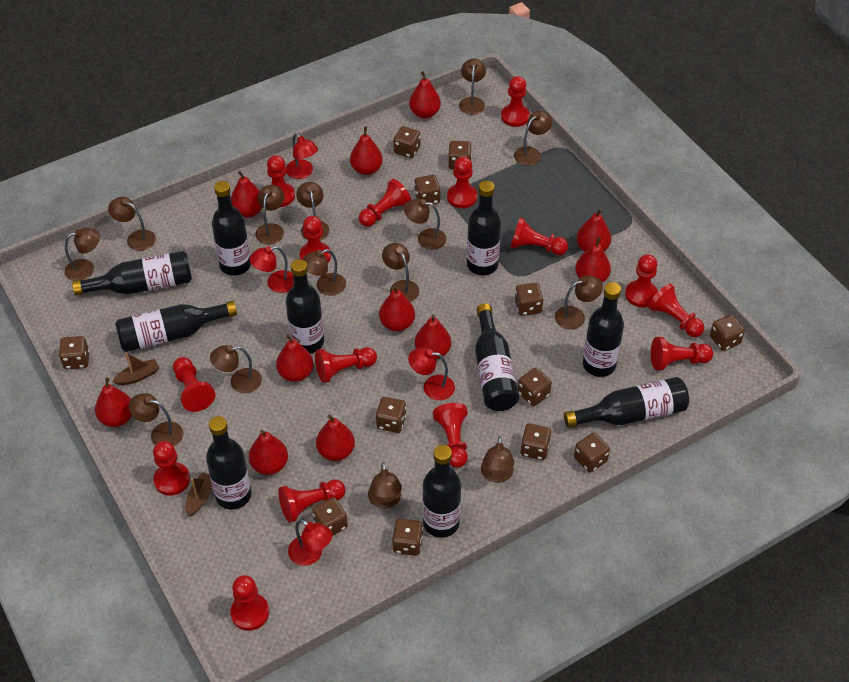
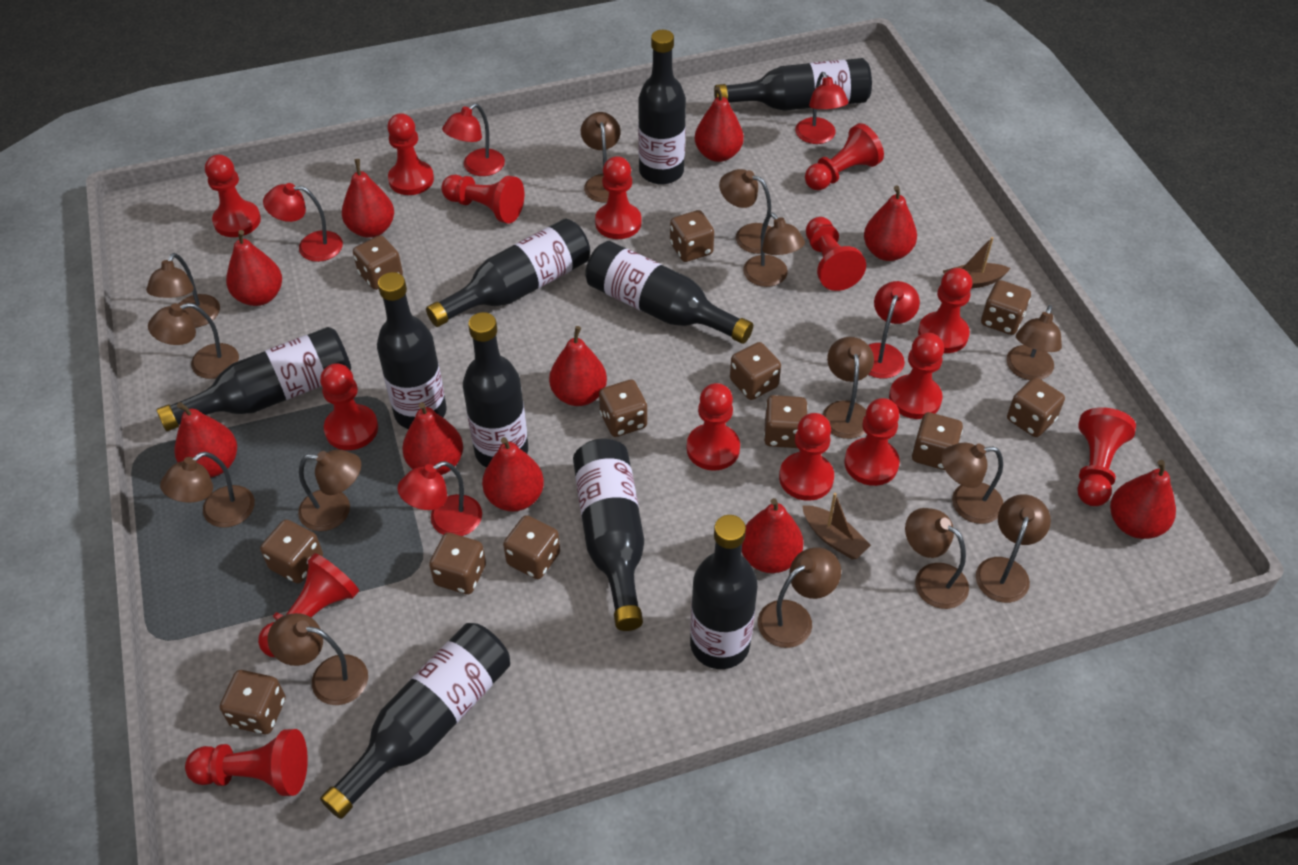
red lamp: [249,246,294,293] [286,133,318,179] [288,519,333,566] [408,347,455,400] = 4 -> [263,183,343,262] [397,461,482,536] [442,103,505,176] [795,72,848,144] [868,281,920,378] = 5
red pear: [95,377,132,427] [231,171,262,218] [249,430,288,475] [276,334,314,382] [316,414,355,461] [350,127,383,175] [379,285,415,331] [409,71,441,119] [415,315,451,359] [575,236,611,283] [577,209,611,252] = 11 -> [175,402,237,478] [226,230,282,306] [342,159,394,238] [402,402,463,475] [482,437,544,512] [549,326,607,406] [695,86,744,162] [742,498,804,573] [864,185,917,261] [1110,460,1176,539] = 10

